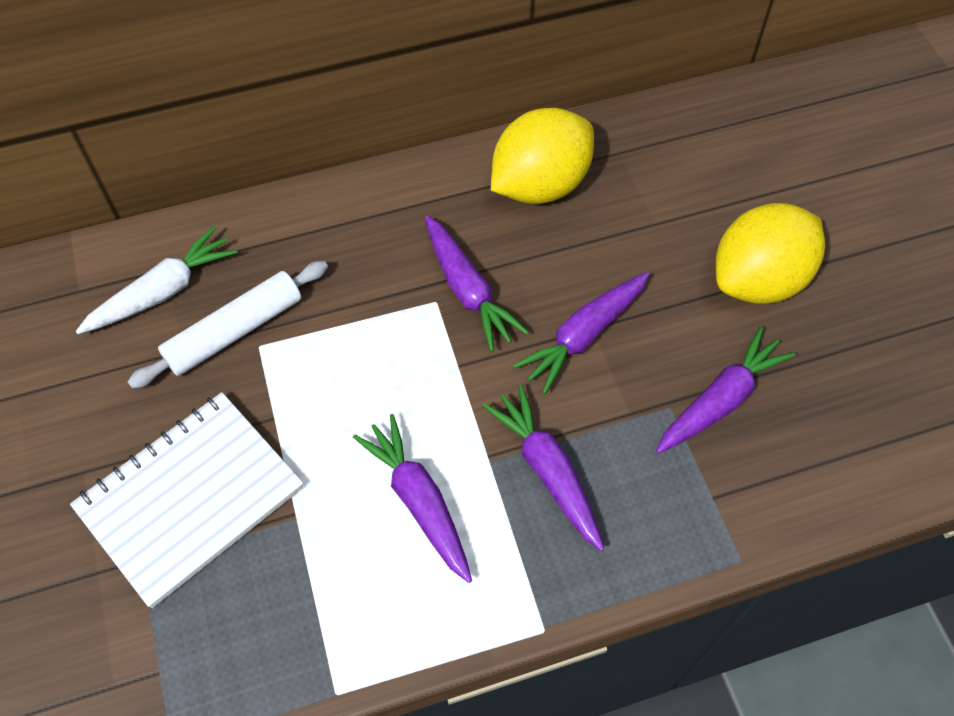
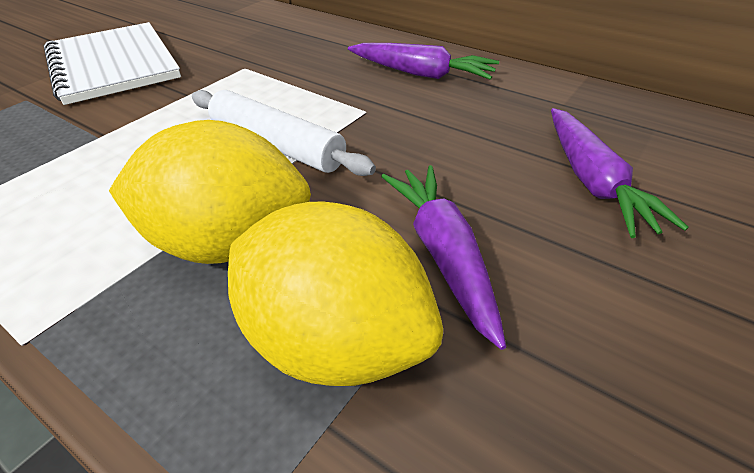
purple carrot: [353,414,472,583] [425,216,529,352] [483,385,604,551] [513,272,649,394] [656,327,796,454] = 5 -> [348,43,499,80] [381,165,506,350] [551,108,689,238] = 3
white carrot: [76,226,238,334] = 1 -> none = 0

